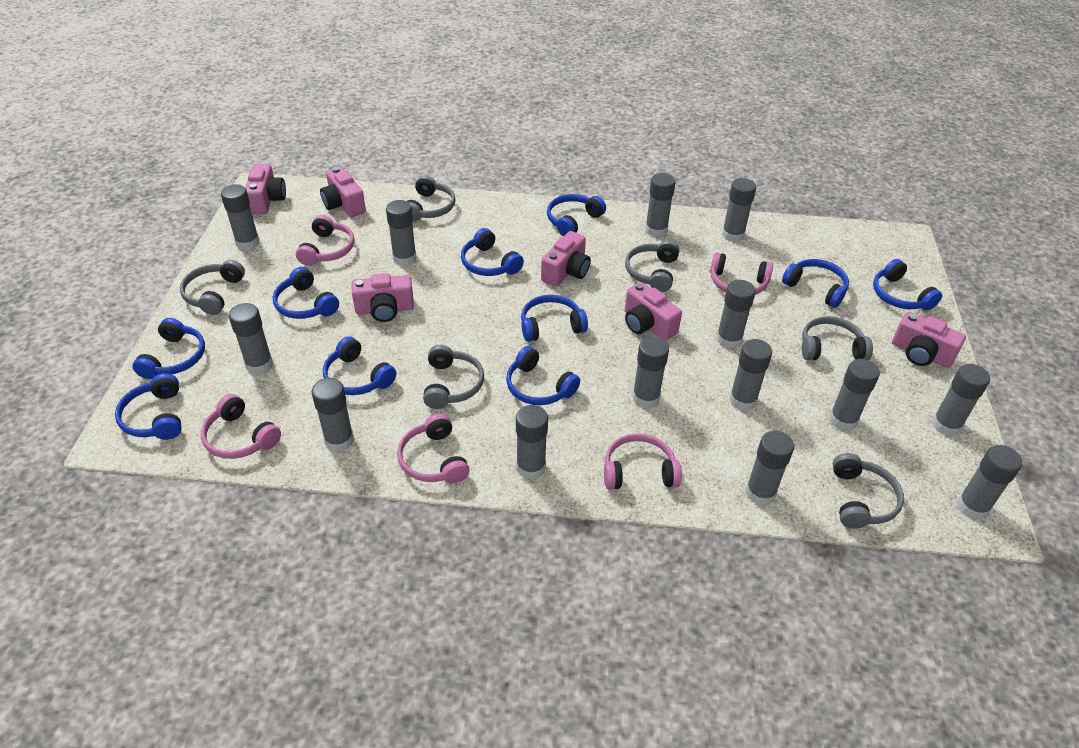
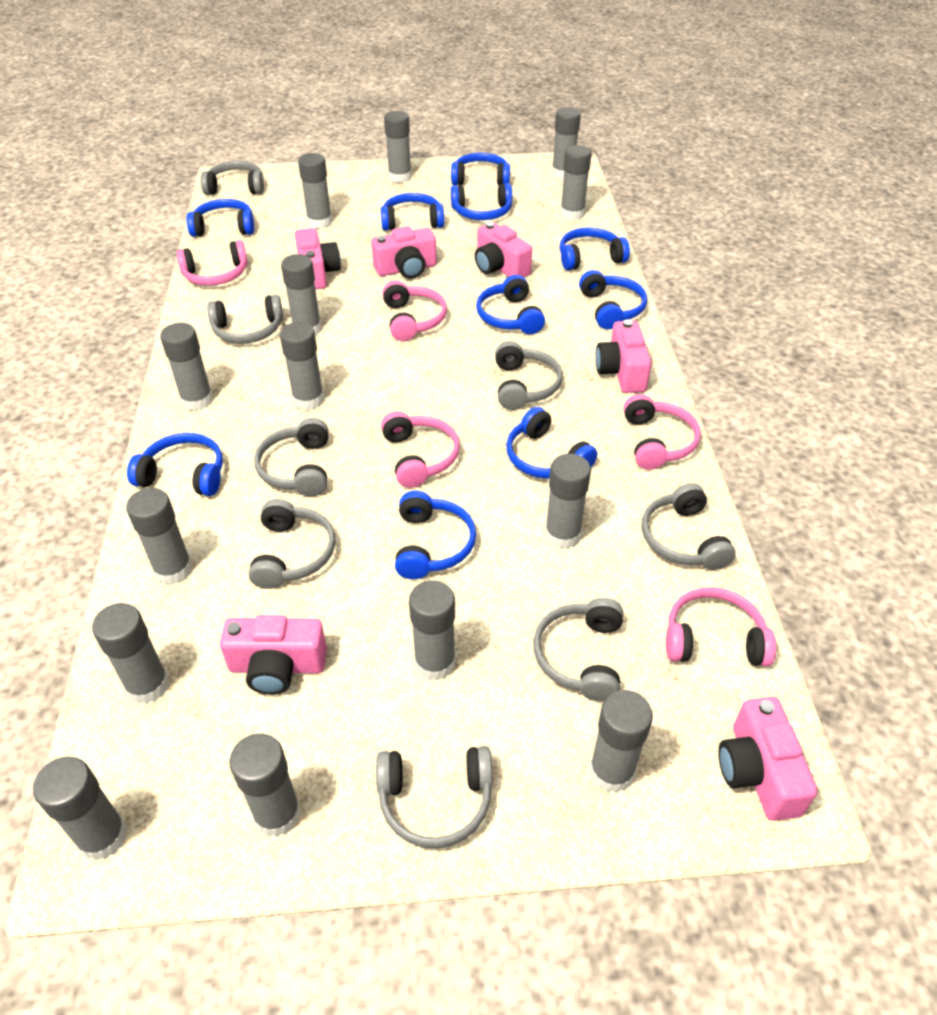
grey headphones: [180,260,245,315] [407,175,456,222] [423,345,484,409] [625,240,679,292] [802,316,873,360] [833,453,904,529] = 6 -> [200,161,264,195] [207,295,283,344] [248,499,335,589] [254,418,329,496] [376,746,493,848] [495,341,563,410] [533,598,623,702] [642,483,736,570] = 8

